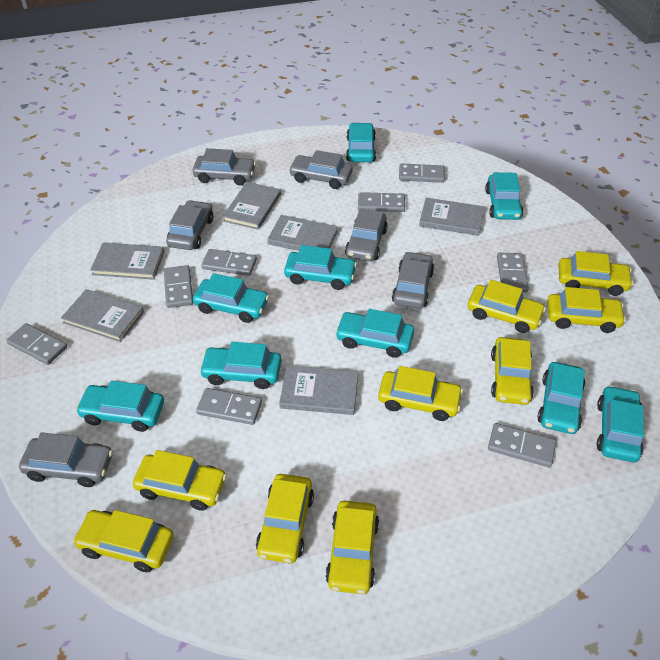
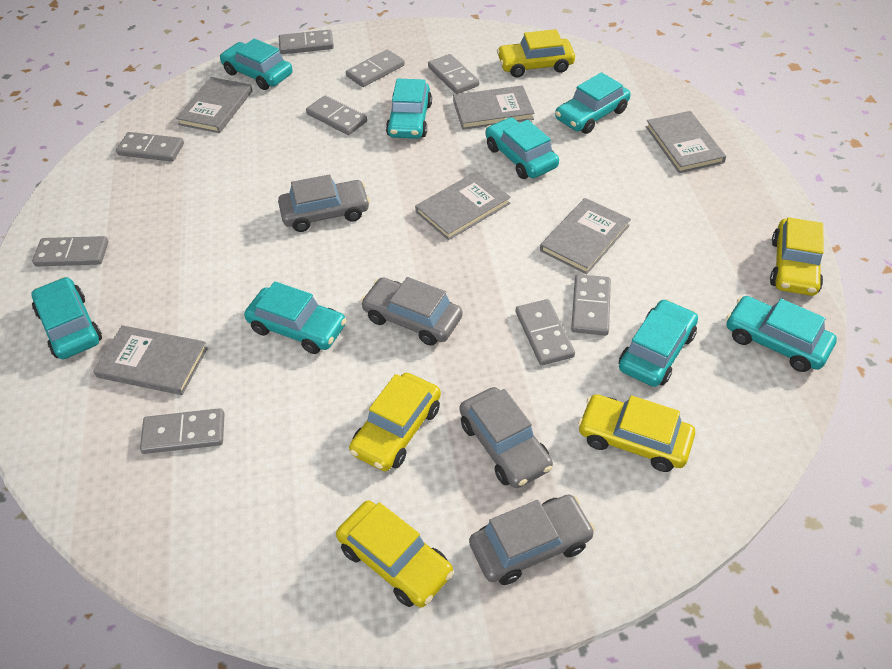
grey car: [19,432,113,487] [166,200,213,250] [192,148,256,185] [289,150,352,189] [345,208,388,261] [392,252,434,309] = 6 -> [278,174,370,232] [361,277,462,346] [459,387,553,488] [469,495,595,585] = 4
grey domino: [6,323,67,365] [163,265,193,308] [196,388,262,425] [201,249,257,276] [358,192,405,212] [399,163,445,183] [488,423,556,468] [497,253,529,292] = 8 -> [32,236,108,266] [116,132,184,162] [140,408,225,454] [279,30,334,54] [306,95,367,135] [346,49,405,87] [428,54,479,94] [516,299,575,365] [571,274,611,336] = 9
turquoise car: [76,381,164,432] [193,273,269,323] [199,342,282,389] [284,245,357,290] [335,309,414,358] [346,123,376,162] [485,172,523,220] [537,362,585,434] [597,385,644,462] = 9 -> [31,277,102,359] [220,38,293,90] [244,281,346,354] [386,79,432,139] [485,117,559,179] [555,72,631,134] [619,299,698,387] [726,296,837,372] = 8
yellow car: [73,510,174,572] [133,450,227,511] [256,474,314,563] [325,501,379,594] [378,366,463,421] [468,280,546,333] [491,337,534,405] [547,287,626,333] [558,251,633,296] = 9 -> [336,501,454,608] [349,373,441,471] [497,29,575,78] [578,394,695,472] [770,217,824,296] = 5

